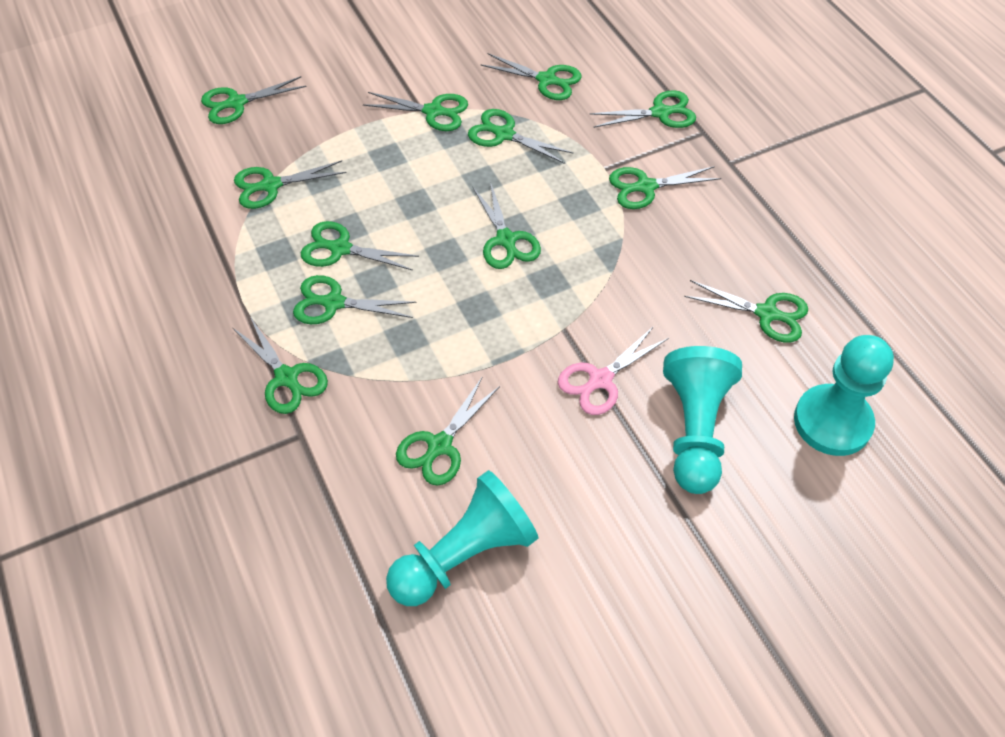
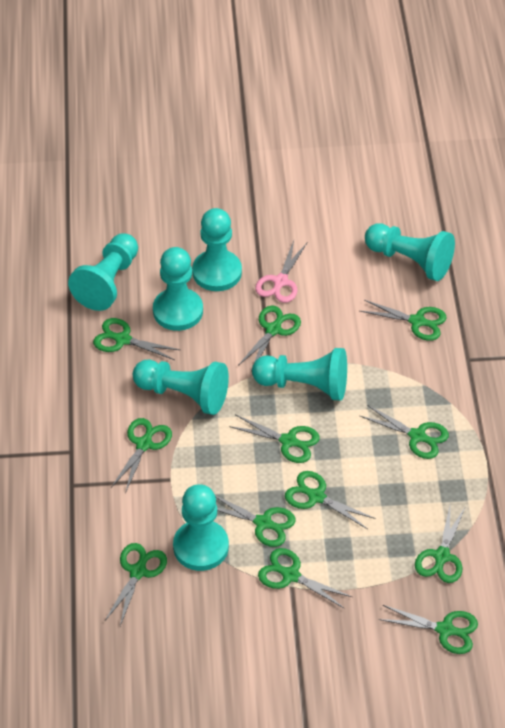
green scissors: [201,76,307,124] [233,318,328,414] [234,160,346,209] [293,275,417,324] [301,221,419,270] [363,92,468,131] [396,378,500,486] [468,109,573,164] [472,181,541,269] [480,53,582,100] [589,90,696,128] [609,166,721,209] [684,280,808,343] = 13 -> [93,318,180,360] [105,543,167,626] [111,418,172,493] [215,495,295,547] [229,414,320,463] [238,306,301,371] [258,548,352,609] [285,471,376,529] [360,300,447,341] [360,405,449,459] [379,605,478,654] [415,506,466,583] = 12
turquoise pawn: [386,470,539,606] [663,346,742,494] [794,335,894,456] = 3 -> [68,233,138,311] [133,359,229,415] [153,247,203,331] [173,484,229,571] [192,208,242,291] [252,348,347,400] [365,223,455,281] = 7

